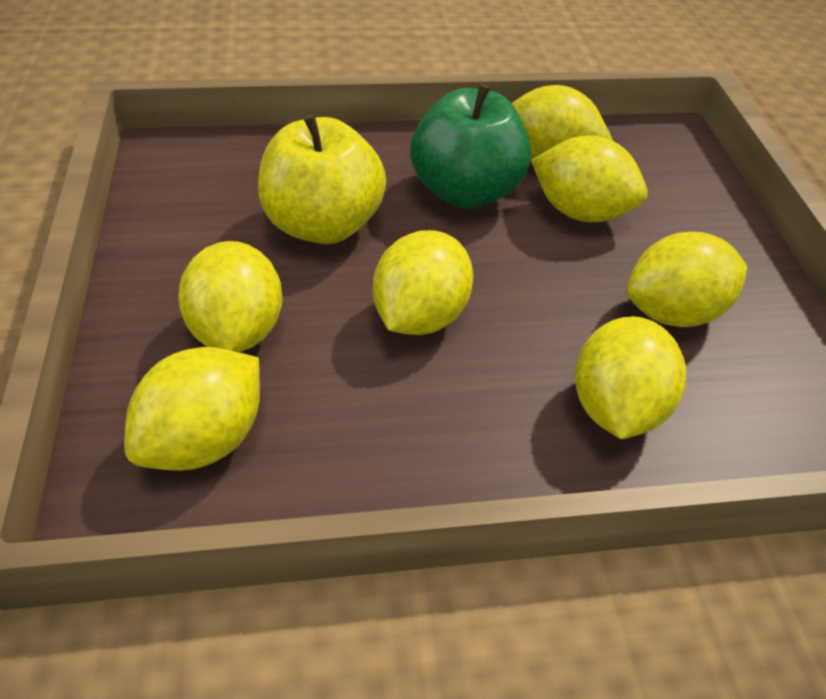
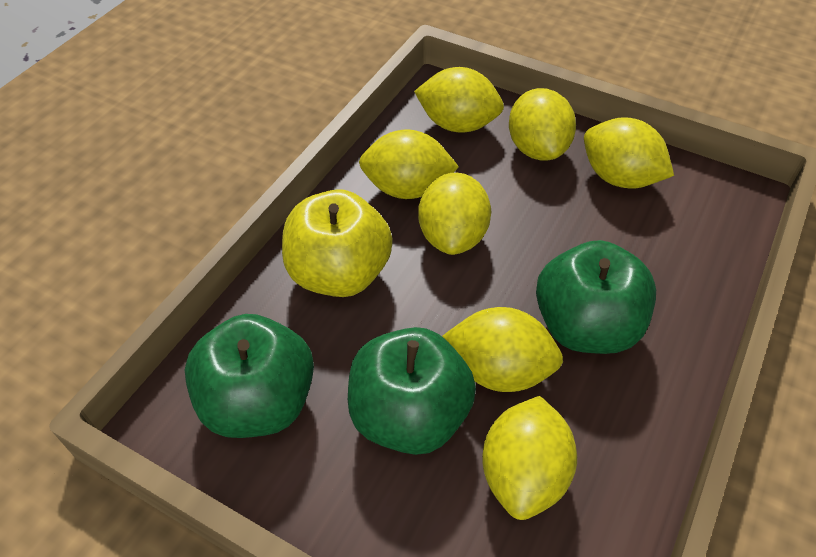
green apple: [411,84,531,209] = 1 -> [185,314,314,438] [348,327,476,455] [536,240,656,354] = 3

